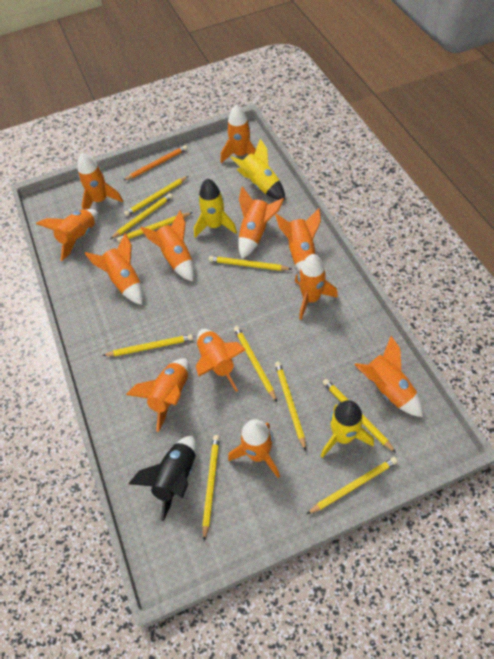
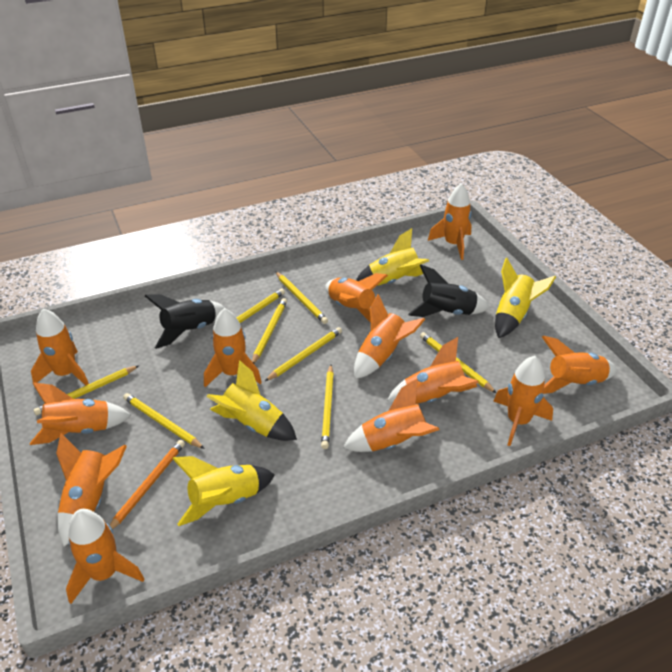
black rocket: [128,435,196,521] = 1 -> [145,294,226,349] [408,264,490,317] = 2
yellow pencil: [102,334,193,356] [110,193,173,239] [117,212,193,242] [124,176,188,216] [202,435,220,541] [209,256,292,271] [234,326,277,402] [275,362,306,451] [307,457,398,514] [323,379,396,453] = 10 -> [33,365,139,416] [123,393,205,449] [211,289,285,338] [252,298,287,363] [265,327,342,381] [275,271,328,324] [321,364,334,449] [420,332,496,393] = 8
yellow rocket: [194,178,237,238] [231,139,285,200] [321,400,374,458] = 3 -> [172,456,275,526] [206,360,297,441] [356,228,429,286] [495,258,556,338] = 4

